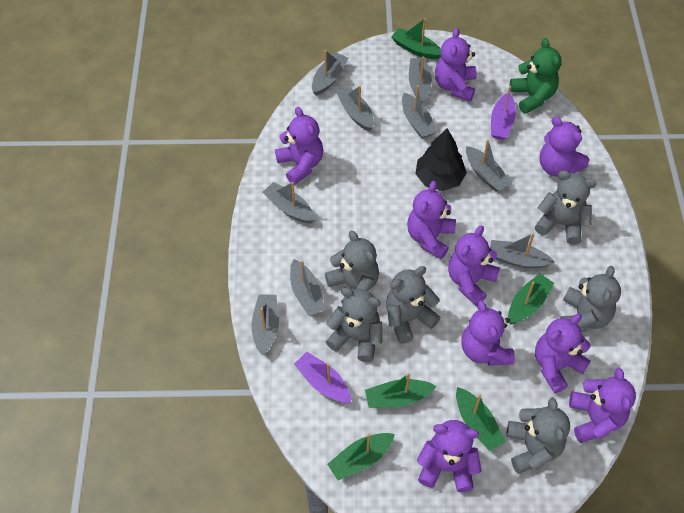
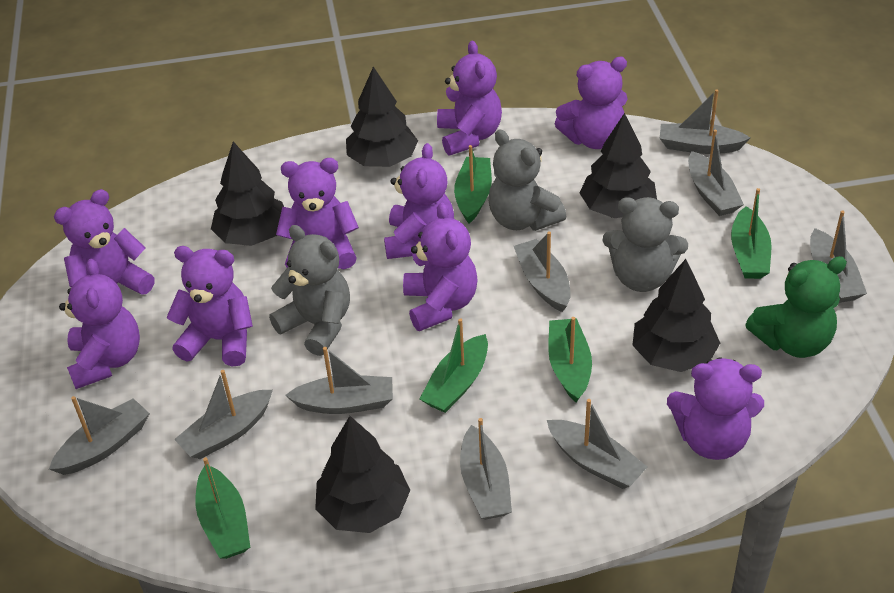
black tree: [415,128,467,191] = 1 -> [211,142,284,246] [315,416,410,533] [346,67,418,167] [579,113,657,218] [632,259,720,372] = 5
grey teddy bear: [325,231,379,304] [326,287,382,362] [386,266,441,344] [506,397,570,474] [535,170,597,245] [560,266,621,332] = 6 -> [269,225,350,356] [489,129,566,231] [603,197,688,292] = 3
purple boat: [294,352,351,403] [491,86,516,140] = 2 -> none = 0

